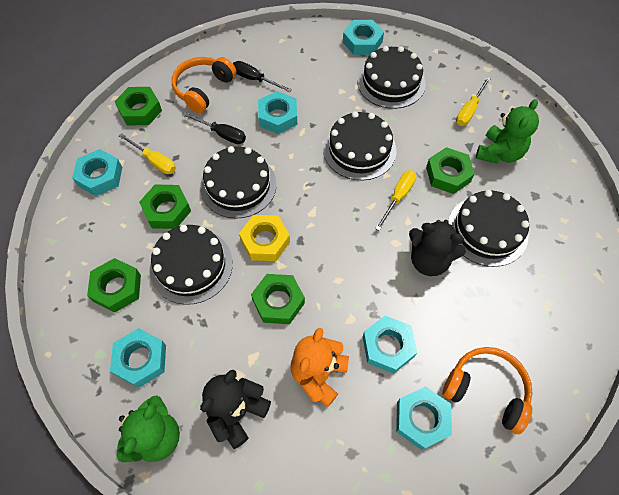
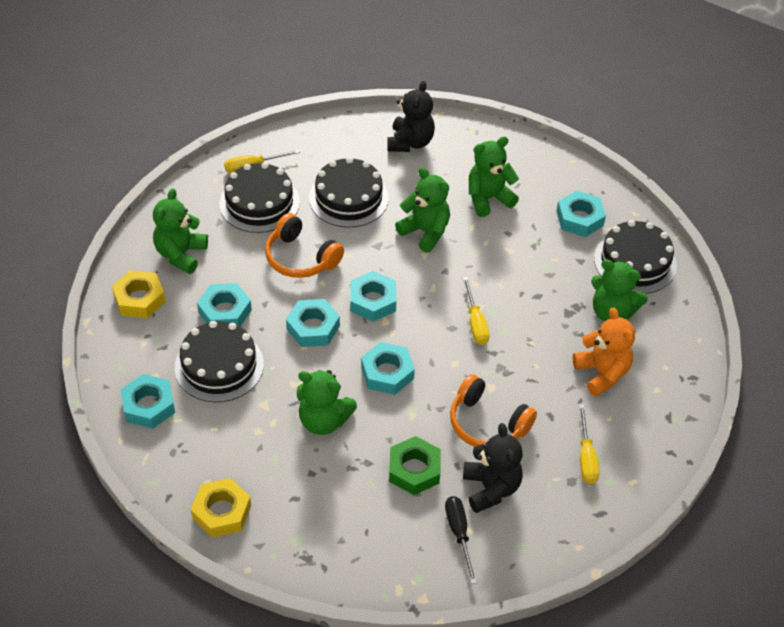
black cake: [150,225,233,305] [200,146,277,219] [323,111,397,180] [357,46,426,109] [448,190,529,267] = 5 -> [175,321,264,402] [219,162,300,233] [309,157,389,228] [594,220,677,294] = 4
black screwdriver: [182,112,246,144] [233,61,292,92] = 2 -> [445,496,477,584] = 1
green nut: [87,258,141,313] [115,87,162,125] [139,184,191,229] [251,274,305,324] [426,147,475,194] = 5 -> [389,436,441,495] = 1
green teddy bear: [117,396,180,462] [476,99,539,164] = 2 -> [153,188,208,274] [297,370,357,435] [395,167,450,252] [469,136,519,217] [591,259,648,321] = 5
yellow nut: [239,215,290,261] = 1 -> [112,270,166,318] [191,478,251,538] = 2

